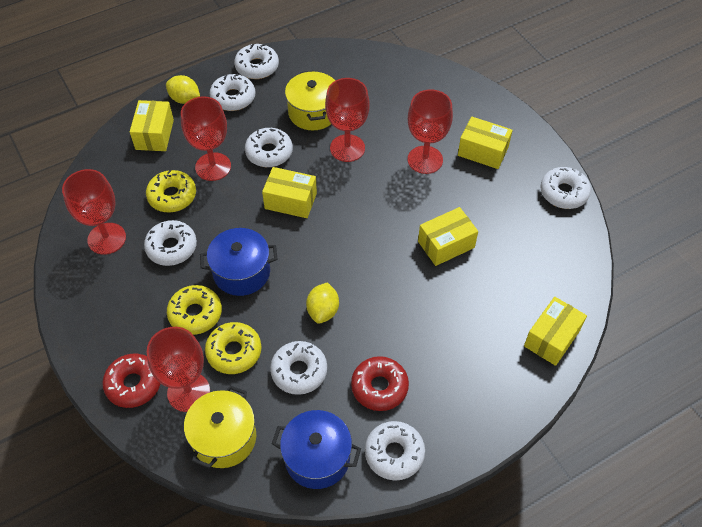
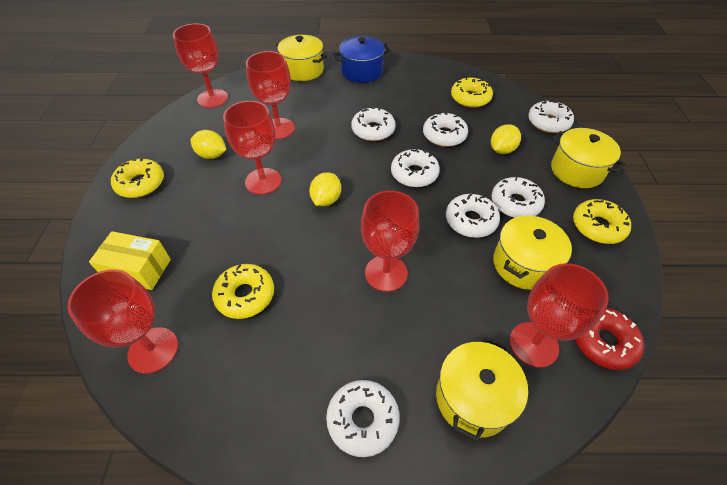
blue pot: [200,228,278,296] [272,410,361,489] = 2 -> [334,36,390,83] = 1
red donut: [102,354,161,408] [351,356,409,411] = 2 -> [575,308,644,370] = 1
red goblet: [62,169,126,255] [147,327,210,412] [181,96,231,181] [325,78,369,162] [408,89,453,174] = 5 -> [67,269,178,374] [173,23,228,108] [223,101,282,195] [246,51,295,139] [361,191,419,292] [510,263,609,368] = 6
yellow box: [130,100,174,151] [262,167,317,218] [418,207,478,266] [458,117,513,169] [524,297,587,366] = 5 -> [89,231,171,290] = 1
yellow donut: [146,170,196,213] [167,285,222,335] [205,322,261,374] = 3 -> [111,158,164,198] [212,264,274,319] [451,77,493,108] [573,199,631,244] = 4
yellow lemon: [166,75,200,104] [306,282,339,324] = 2 -> [191,130,226,159] [309,172,341,206] [491,124,521,154] = 3
yellow pot: [184,385,256,468] [285,70,335,130] = 2 -> [276,35,327,81] [436,337,528,442] [493,216,572,290] [551,128,625,188] = 4

